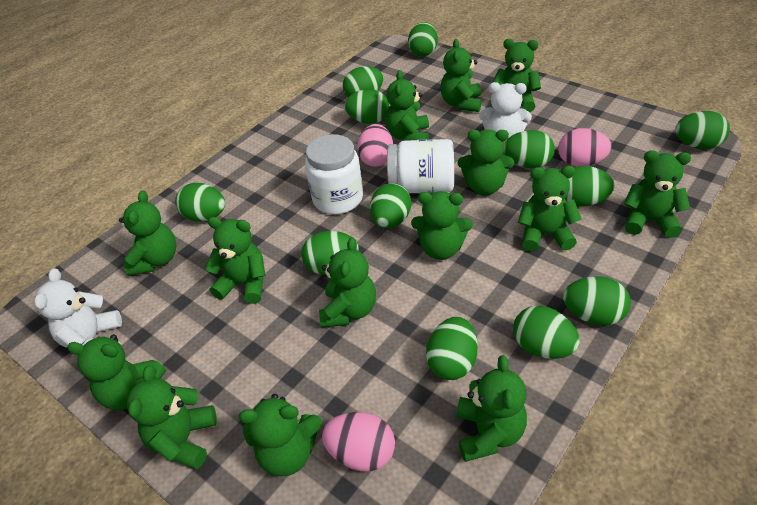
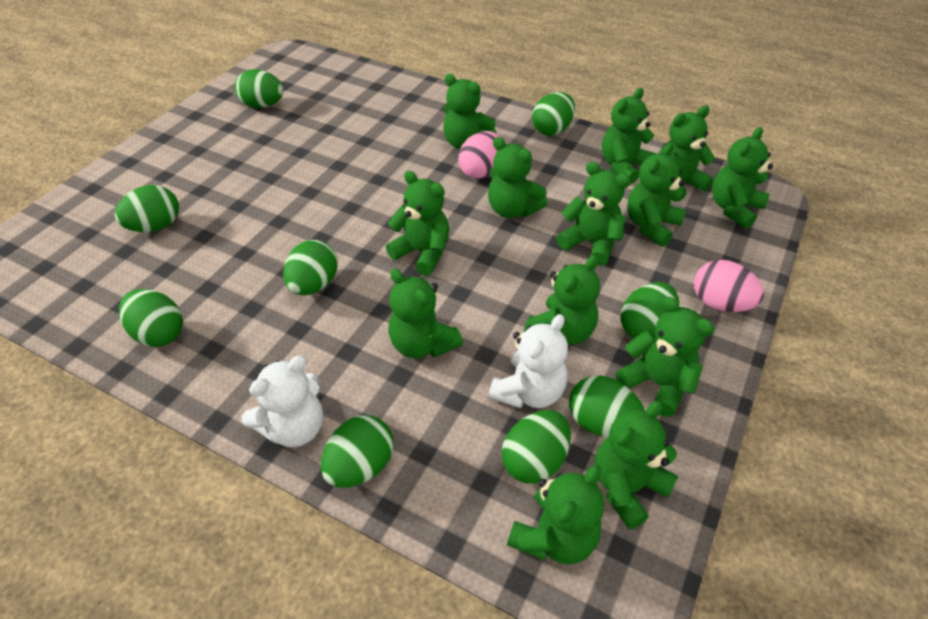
green egg: [175,183,225,221] [301,231,359,274] [343,66,383,97] [344,89,389,124] [370,183,411,229] [408,22,438,57] [426,317,478,380] [504,130,555,168] [513,306,580,359] [563,277,631,325] [565,166,615,206] [675,111,730,149] = 12 -> [114,185,179,232] [119,289,183,347] [235,69,283,108] [283,240,338,295] [321,415,394,488] [502,410,571,484] [532,92,575,136] [569,375,645,438] [621,282,679,339] = 9
green teddy bear: [67,334,166,410] [119,190,177,276] [127,365,217,469] [205,217,266,304] [239,394,322,476] [319,237,376,328] [385,70,429,141] [411,191,473,260] [440,39,482,112] [456,355,527,462] [458,130,514,195] [492,39,541,112] [518,166,582,252] [624,150,691,238] = 14 -> [386,171,449,276] [388,268,463,358] [443,74,497,150] [488,137,547,219] [507,465,604,565] [524,255,600,345] [556,162,631,266] [595,401,678,530] [602,88,656,184] [616,297,715,417] [627,143,686,247] [660,106,715,202] [712,127,773,229] = 13
pink egg: [322,412,395,471] [357,124,393,167] [558,128,612,166] = 3 -> [458,131,500,178] [694,260,764,312] = 2
white jar: [305,134,363,214] [387,139,454,193] = 2 -> none = 0

